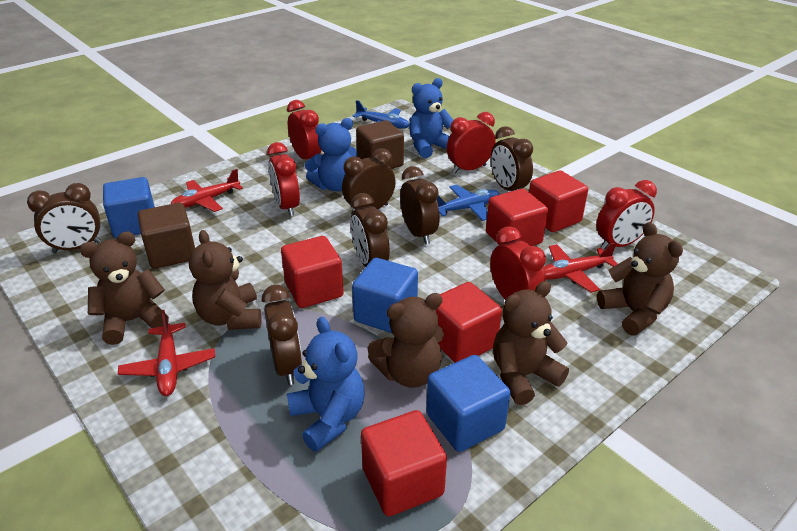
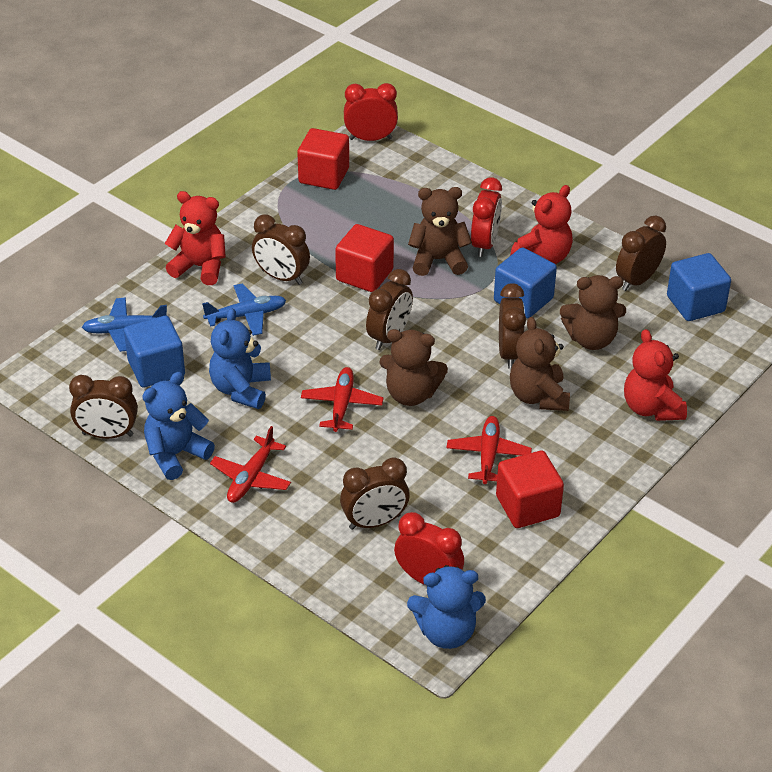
brown cube: [138,203,195,269] [356,120,404,169] = 2 -> none = 0
brown teddy bear: [80,231,169,345] [189,230,261,330] [367,293,444,388] [493,281,569,405] [597,222,683,335] = 5 -> [379,329,448,406] [408,187,472,276] [510,317,570,411] [560,275,626,350] = 4
red clock: [267,142,300,217] [287,100,322,160] [447,112,496,173] [490,226,546,300] [596,180,657,250] = 5 -> [344,83,398,141] [394,512,464,585] [471,177,502,257] = 3
red cube: [281,236,344,308] [361,410,447,516] [435,282,502,363] [486,189,548,246] [529,170,588,232] = 5 -> [297,128,349,190] [335,224,394,292] [496,451,564,528] = 3
red teddy bear: none = 0 -> [165,191,226,285] [510,185,573,264] [624,329,687,421] = 3

